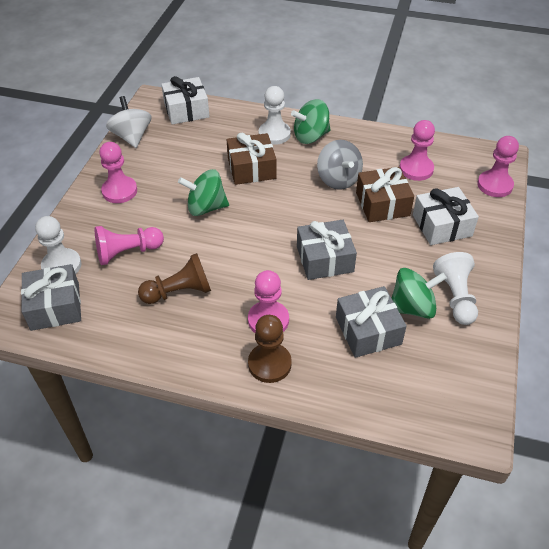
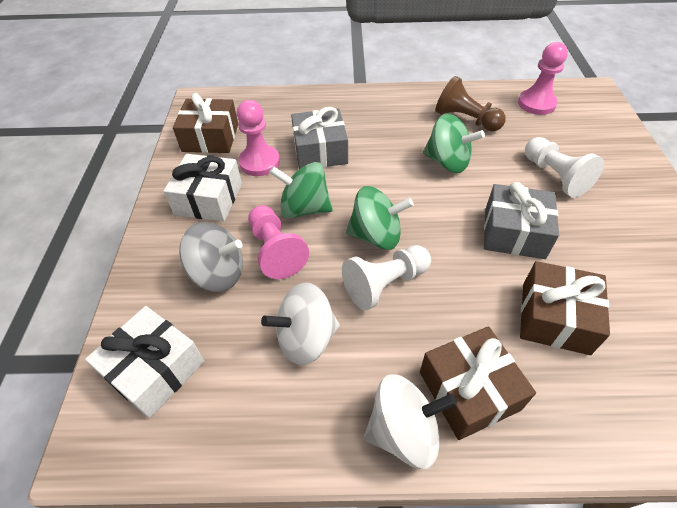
brown gift: [227,133,277,185] [356,167,414,222] = 2 -> [173,93,238,153] [420,326,536,440] [520,261,610,355] = 3
brown pawn: [138,253,211,304] [248,315,292,383] = 2 -> [436,76,506,132] = 1
grey gift: [21,264,81,331] [297,220,357,280] [336,286,407,358] = 3 -> [291,107,348,169] [484,182,559,259] = 2
pink pawn: [95,226,164,265] [99,142,137,203] [248,270,289,333] [400,120,435,181] [477,136,519,197] = 5 -> [237,100,280,176] [248,205,309,279] [518,42,568,115] = 3
white pawn: [35,216,82,274] [259,86,291,145] [433,252,478,325] = 3 -> [342,245,431,310] [525,137,604,198] = 2
white spinning top: [106,96,151,148] = 1 -> [261,282,340,365] [364,374,457,469] = 2

